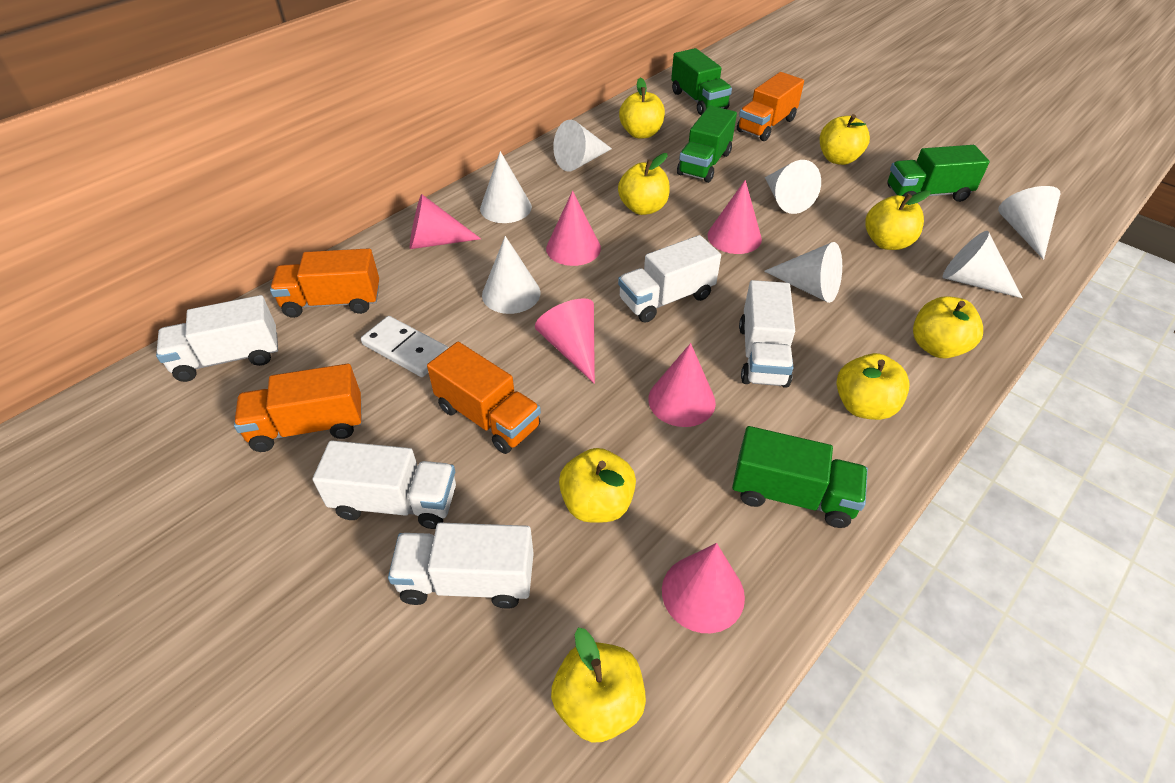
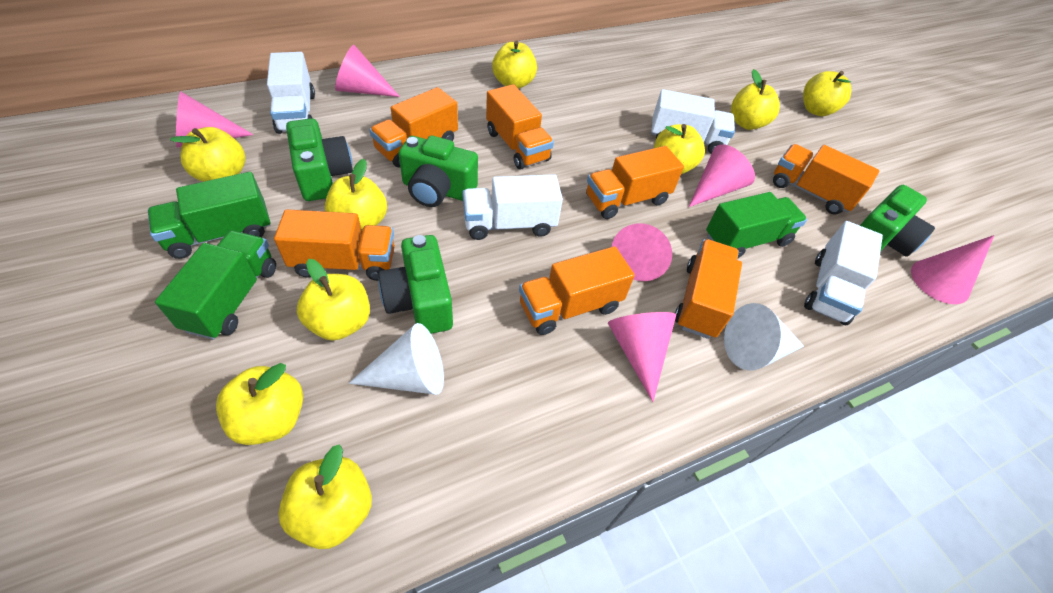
green camera: none = 0 -> [286,118,353,201] [379,235,453,334] [399,136,478,207] [860,185,935,257] = 4
green truck: [671,48,732,115] [677,106,737,183] [732,426,868,528] [887,145,990,202] = 4 -> [148,172,271,259] [155,231,276,340] [706,192,807,258] = 3
orange truck: [234,364,362,452] [270,248,379,318] [427,342,541,454] [737,72,804,141] = 4 -> [274,209,395,281] [369,87,458,168] [486,84,554,169] [519,246,635,335] [586,146,684,219] [675,239,742,339] [773,144,879,214] = 7
white cone: [480,151,532,223] [482,236,540,314] [553,120,612,171] [764,242,842,303] [765,160,821,214] [943,231,1023,298] [998,186,1061,260] = 7 -> [349,323,444,395] [724,303,804,371] = 2
white domino: [361,316,449,377] = 1 -> none = 0
white truck: [156,295,278,382] [313,440,456,529] [388,523,534,609] [618,235,721,323] [739,280,795,388] = 5 -> [267,52,315,134] [462,174,563,240] [651,89,735,154] [804,221,883,325] = 4
yellow apple: [551,628,646,742] [559,448,636,523] [618,153,670,215] [619,78,665,139] [820,114,870,165] [837,353,910,420] [865,190,931,250] [913,296,983,358] = 8 -> [170,127,246,182] [216,363,303,445] [278,445,372,549] [297,259,370,341] [325,159,387,230] [492,40,537,89] [654,124,705,174] [731,69,780,130] [803,71,851,116] = 9

